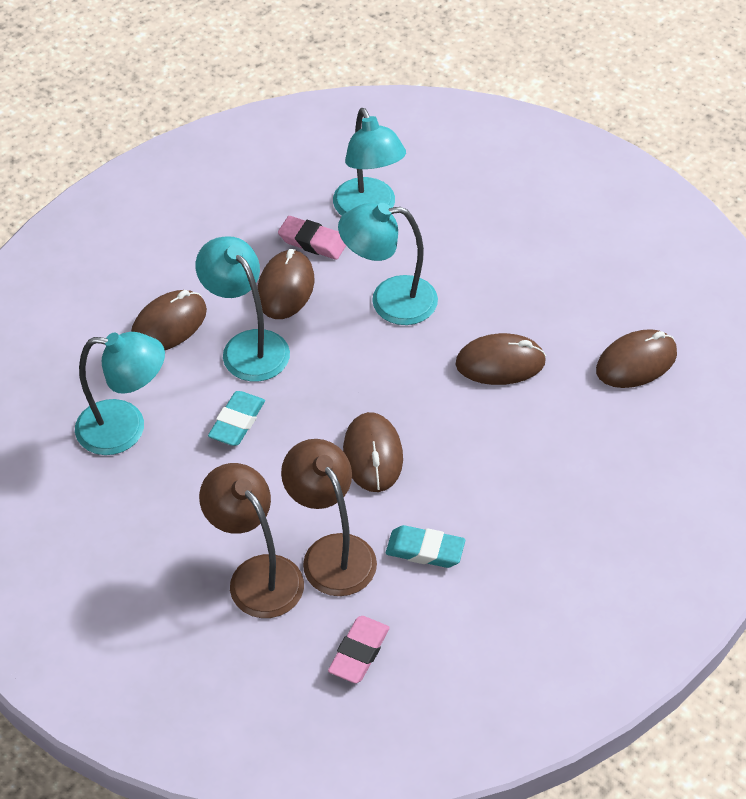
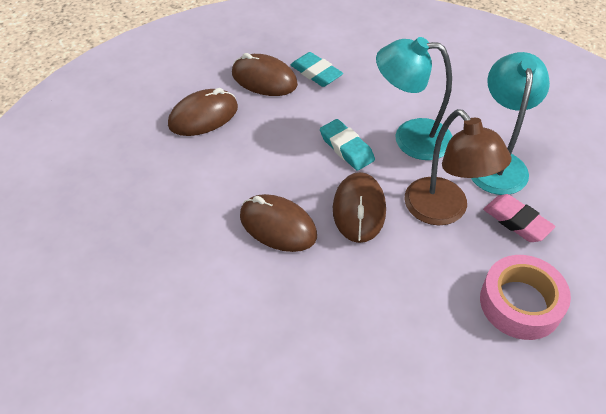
brown lamp: [199,463,304,618] [281,439,377,596] = 2 -> [404,109,511,225] = 1
brown mouse: [131,290,207,350] [257,249,314,319] [343,412,403,492] [456,333,546,385] [596,329,677,388] = 5 -> [168,88,238,136] [232,53,298,96] [240,194,317,252] [333,172,386,243] = 4
pink eraser: [278,216,346,260] [328,616,390,683] = 2 -> [483,194,555,242] = 1
pink tape: none = 0 -> [480,255,571,340] = 1
turquoise lamp: [75,332,165,455] [195,236,290,381] [333,108,406,216] [338,203,438,325] = 4 -> [376,37,453,160] [471,52,550,195] = 2

